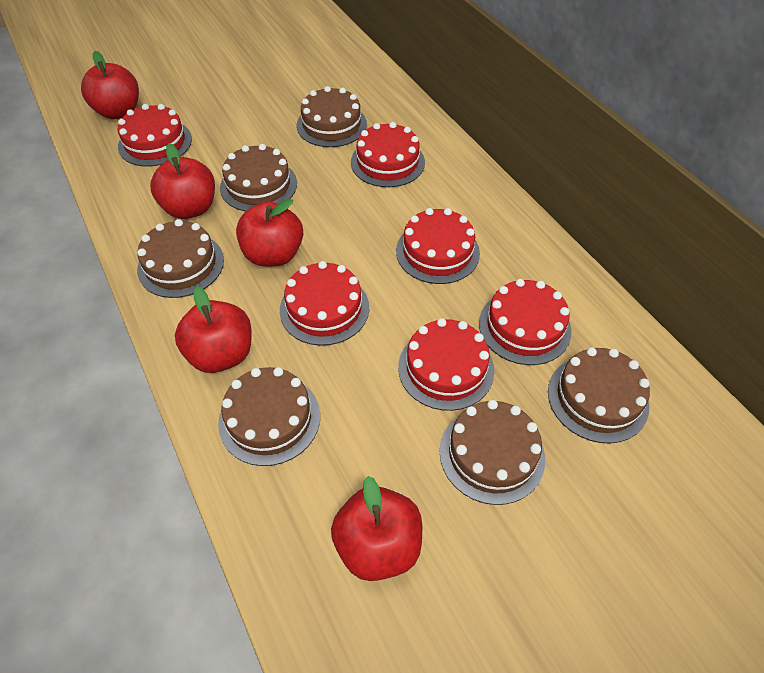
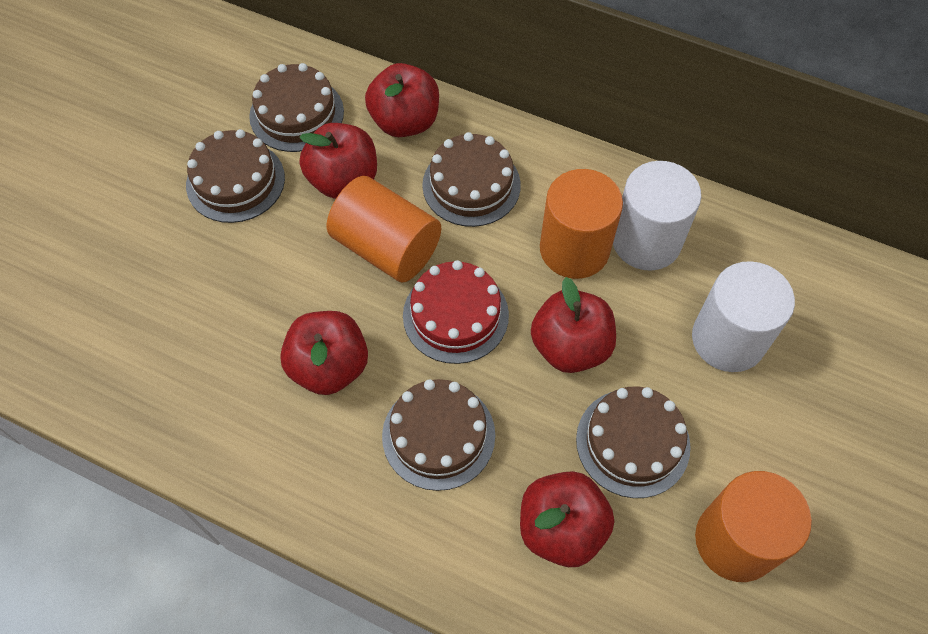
brown cake: [137,219,224,298] [218,367,320,466] [220,144,297,211] [297,86,367,147] [440,400,545,505] [548,347,650,443] = 6 -> [186,129,285,223] [249,63,344,152] [382,379,495,491] [422,132,521,227] [576,387,691,498] = 5
orange cylinder: none = 0 -> [327,176,441,282] [540,169,623,279] [695,471,812,582] = 3
red cake: [118,104,192,167] [280,261,369,346] [351,122,425,187] [396,208,480,284] [398,318,494,411] [479,279,571,365] = 6 -> [403,260,509,364] = 1
white cylinder: none = 0 -> [613,161,701,271] [692,261,795,372] = 2

